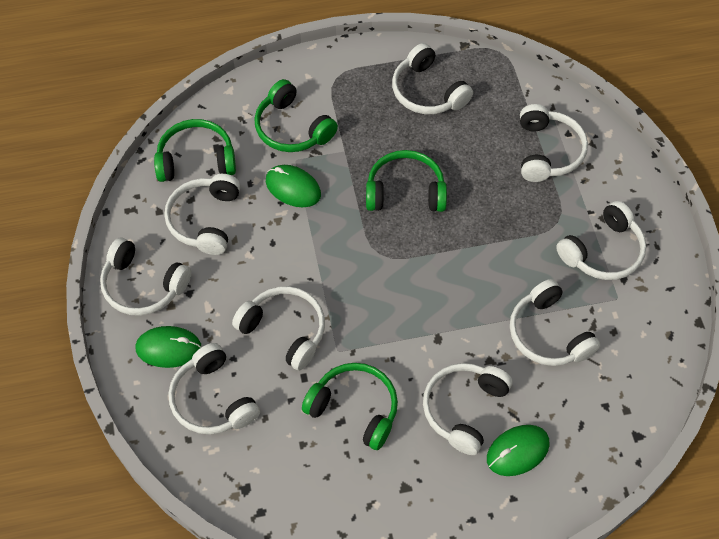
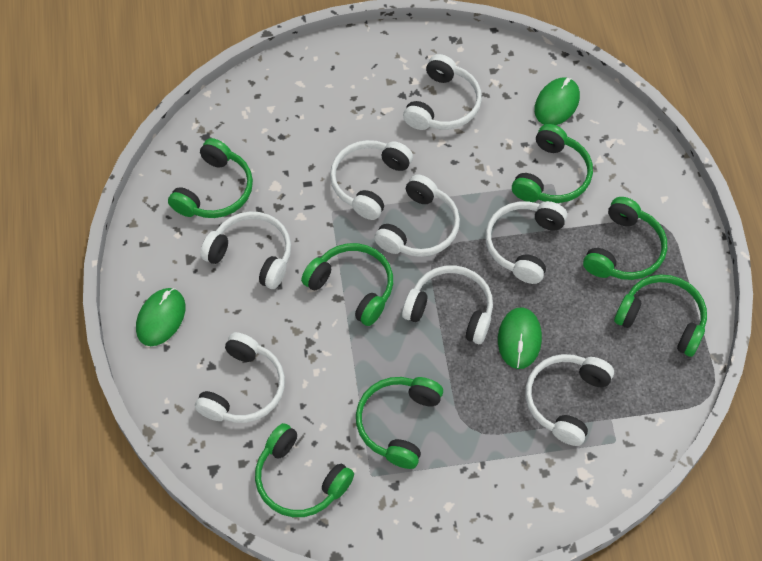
green headphones: [154,119,236,182] [254,79,338,152] [302,363,398,450] [366,150,447,212] = 4 -> [168,138,253,218] [255,423,354,517] [301,243,393,326] [356,377,443,469] [512,124,593,203] [583,197,667,280] [614,274,707,357] = 7
white headphones: [100,238,191,316] [164,174,241,255] [168,343,260,435] [232,286,325,371] [392,43,473,114] [423,363,513,455] [510,279,601,366] [520,104,588,182] [556,201,646,280] = 9 -> [195,332,285,423] [200,211,291,289] [330,140,413,220] [374,175,460,257] [402,265,493,344] [403,54,482,130] [485,201,567,284] [525,354,614,446] = 8

